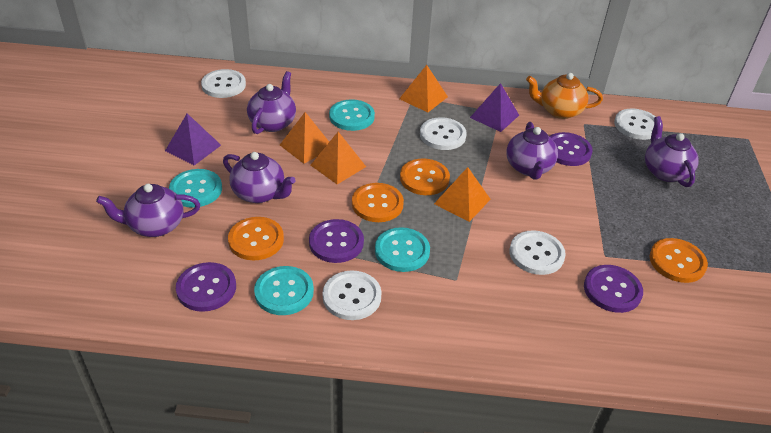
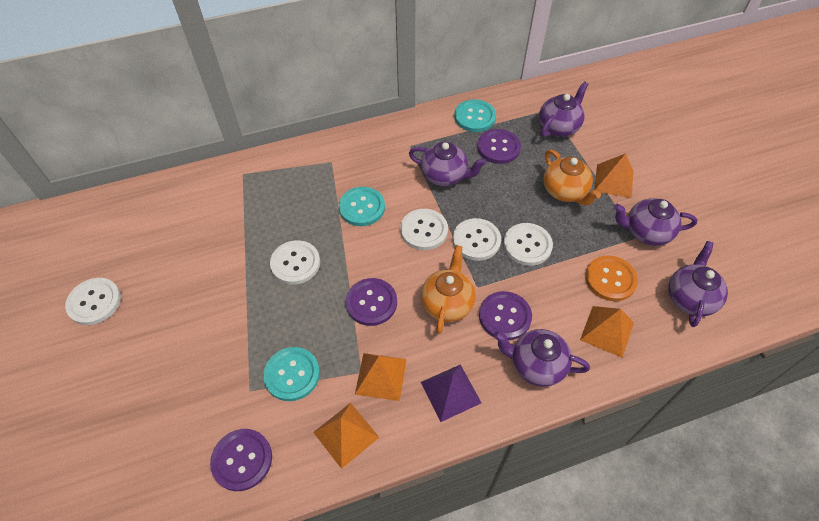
orange button: [228,217,284,260] [352,183,404,222] [400,159,450,195] [649,238,708,283] = 4 -> [585,256,638,301] = 1
orange teapot: [526,73,603,119] = 1 -> [421,245,476,334] [543,149,601,206] = 2
purple pyramid: [165,113,221,165] [470,83,519,132] = 2 -> [421,364,481,422] = 1
turquoise button: [169,169,222,208] [254,266,314,315] [329,99,375,131] [375,227,430,272] = 4 -> [263,347,320,401] [339,187,385,226] [454,99,496,132] = 3

